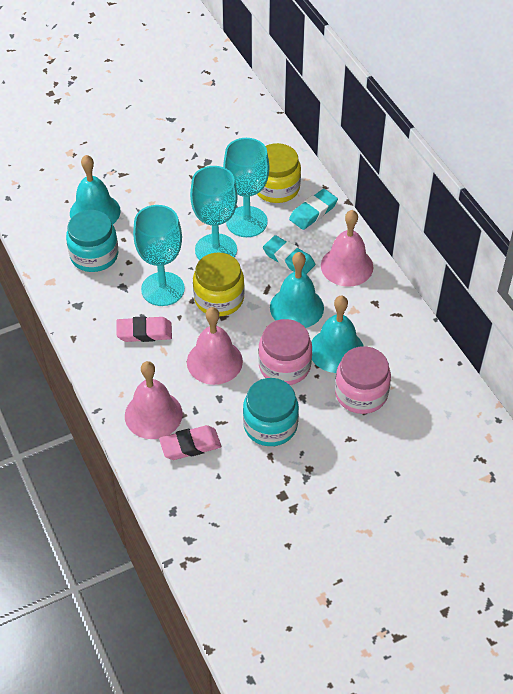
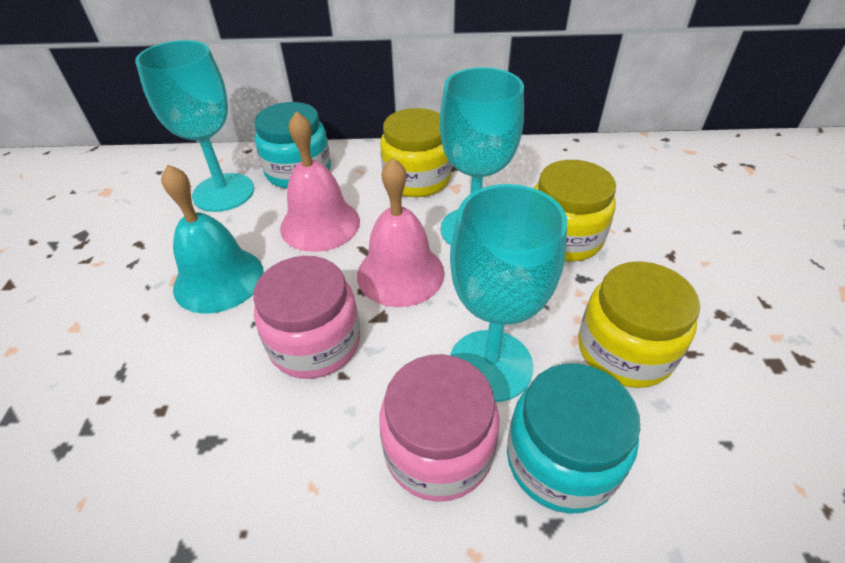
pink bell: [125,361,183,439] [187,307,243,385] [321,210,373,287] = 3 -> [280,111,360,252] [357,158,445,307] = 2
pink eraser: [117,316,172,342] [159,425,221,460] = 2 -> none = 0
turquoise bell: [70,155,121,224] [270,252,324,328] [311,296,364,373] = 3 -> [161,164,264,314] = 1
turquoise eraser: [263,235,315,274] [289,189,338,230] = 2 -> none = 0
yellow jar: [193,253,245,316] [257,143,301,203] = 2 -> [380,108,452,197] [534,160,616,262] [578,261,700,388] = 3

